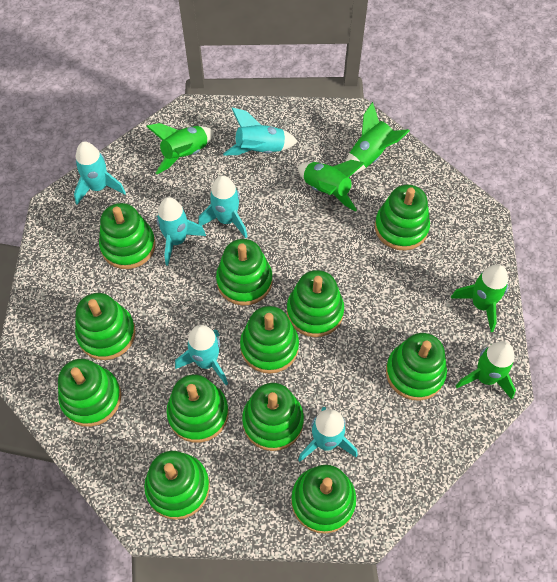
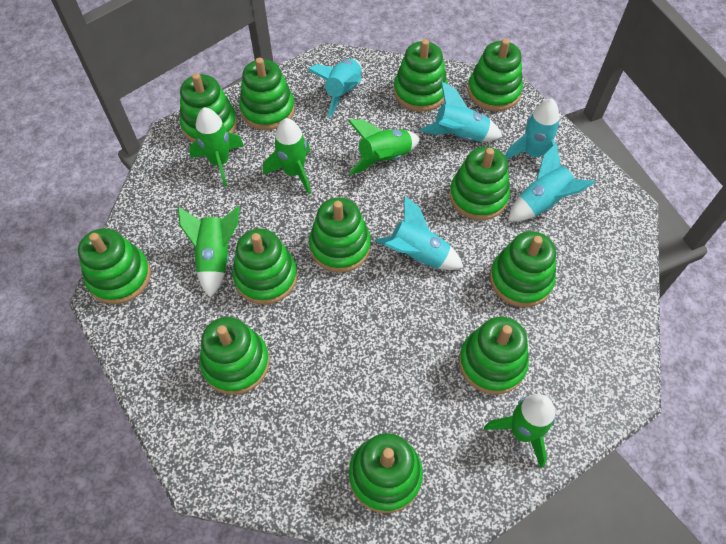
turquoise rocket: [74,141,126,205] [156,197,206,266] [175,325,228,385] [198,175,248,238] [223,108,298,155] [298,407,358,462] = 6 -> [308,59,362,118] [376,196,464,270] [420,82,503,142] [505,99,560,161] [508,142,595,221] = 5

